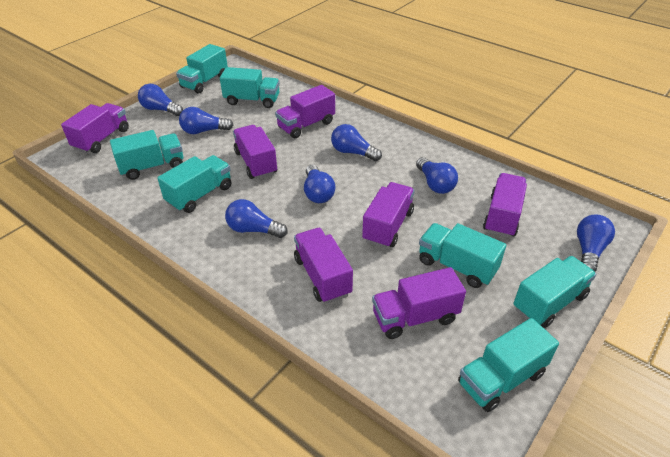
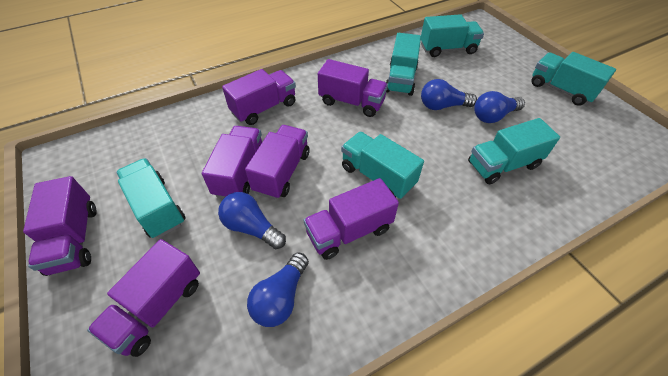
blue light bulb: [138,84,183,116] [179,107,233,134] [225,199,288,238] [304,165,335,203] [331,124,382,161] [416,157,458,194] [577,215,615,272] = 7 -> [218,192,286,249] [247,253,309,327] [421,79,477,110] [474,91,525,123] = 4
turquoise truck: [110,130,183,180] [157,155,231,213] [176,44,228,94] [220,67,280,108] [419,223,506,288] [458,318,559,412] [513,256,597,328] = 7 -> [116,158,186,238] [341,132,424,199] [386,33,421,96] [421,14,484,57] [468,118,560,184] [531,52,616,106] = 6

